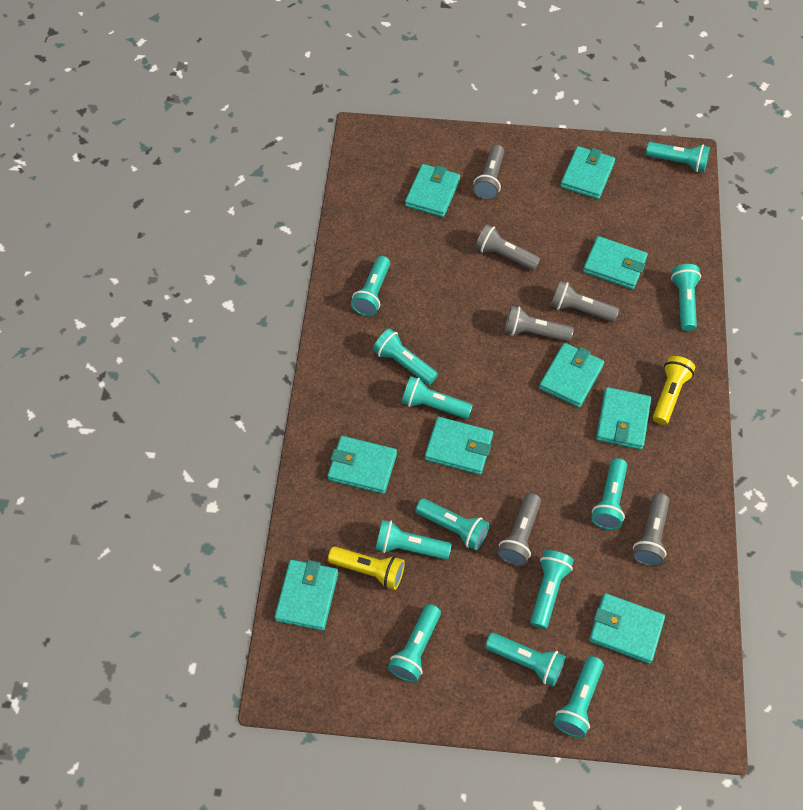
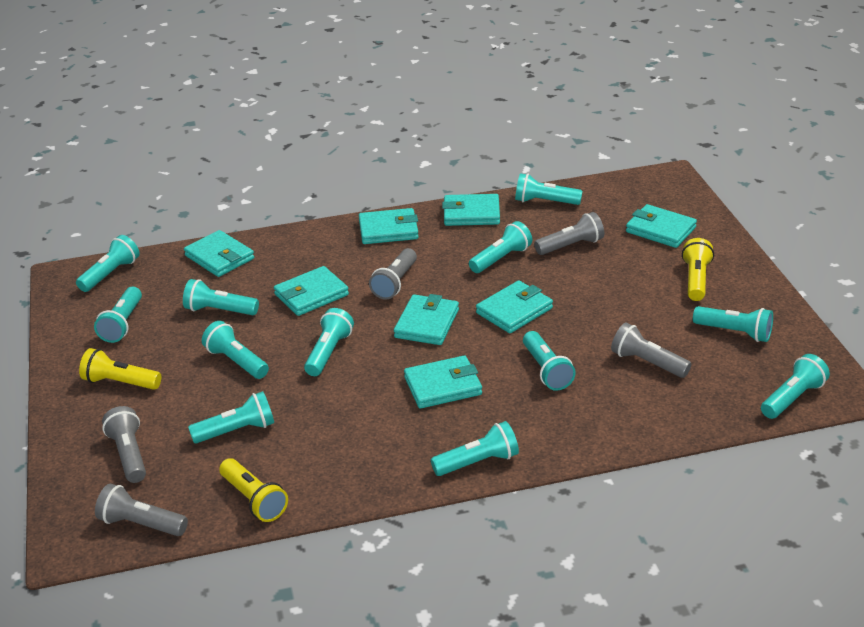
grey flashlight: [473,145,504,200] [475,225,540,271] [497,493,541,566] [505,306,574,342] [551,281,619,322] [632,493,670,567] = 6 -> [95,484,188,536] [102,406,146,483] [369,248,417,300] [534,212,604,255] [611,323,691,378] = 5
turquoise wallet: [275,560,338,630] [328,436,397,494] [405,164,460,217] [425,417,493,475] [539,343,604,408] [560,146,615,199] [583,236,648,289] [589,593,665,664] [596,387,651,450] = 9 -> [184,230,254,277] [274,266,349,316] [359,208,419,244] [394,294,459,345] [404,356,482,409] [442,194,500,226] [476,281,553,333] [626,204,697,248] = 8
yellow flashlight: [328,547,405,590] [653,356,695,425] = 2 -> [79,348,162,390] [219,458,288,522] [682,238,714,301] = 3

